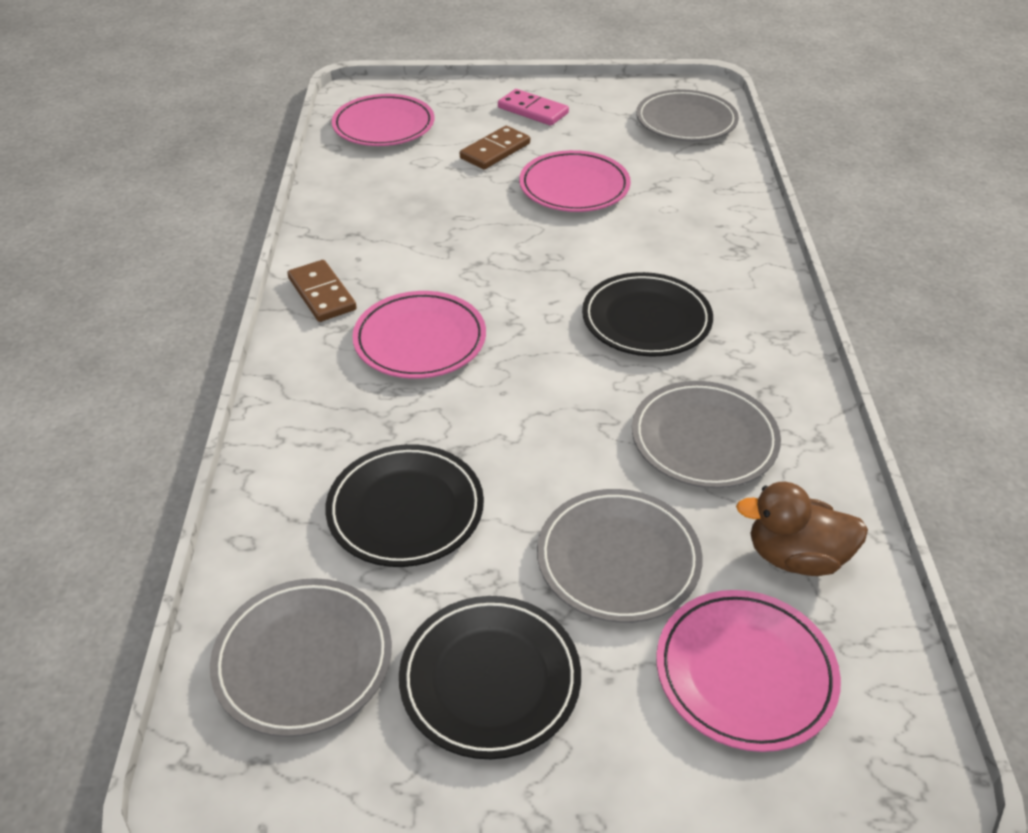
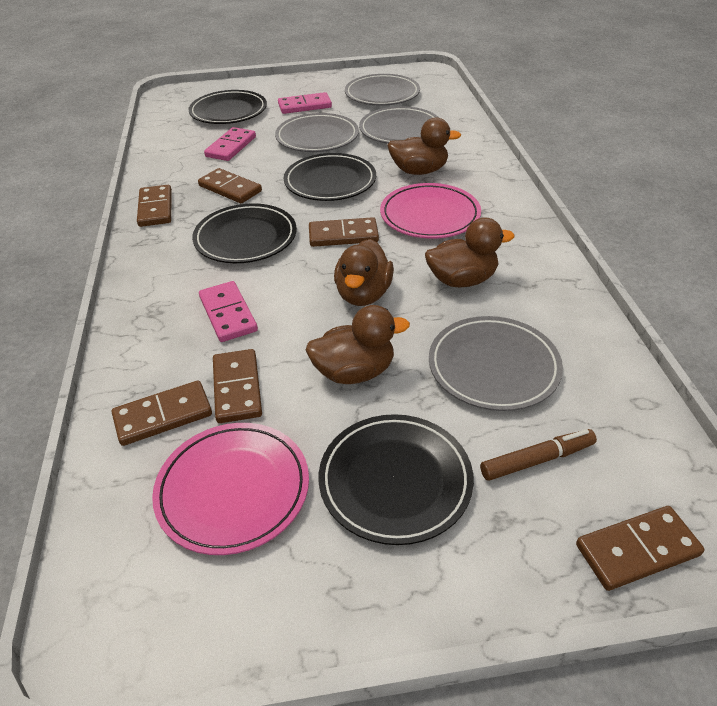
black plate: [325,444,484,567] [399,596,581,759] [582,272,713,356] = 3 -> [188,90,267,124] [192,203,297,263] [284,153,376,201] [319,414,474,545] = 4
brown domino: [287,260,357,322] [460,126,530,169] = 2 -> [112,380,212,446] [137,185,172,227] [198,168,262,203] [213,349,262,423] [309,217,379,247] [576,506,705,591] = 6
brown duck: [736,482,868,576] = 1 -> [306,305,410,384] [334,239,394,306] [387,117,461,175] [425,217,514,288] = 4
brown marker: none = 0 -> [480,429,597,481] = 1
pink domino: [498,89,569,126] = 1 -> [199,281,258,342] [204,127,256,161] [278,92,332,114] = 3
pink plate: [332,94,434,146] [353,291,486,379] [519,150,631,212] [656,590,841,752] = 4 -> [152,423,309,555] [380,183,481,239] = 2

